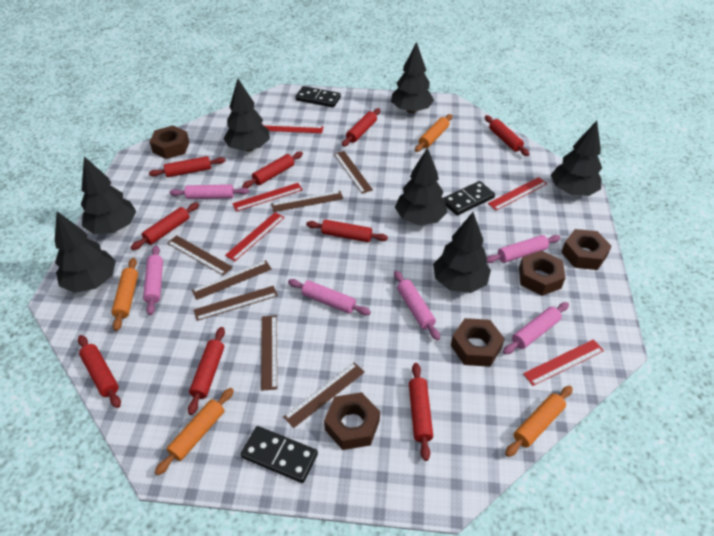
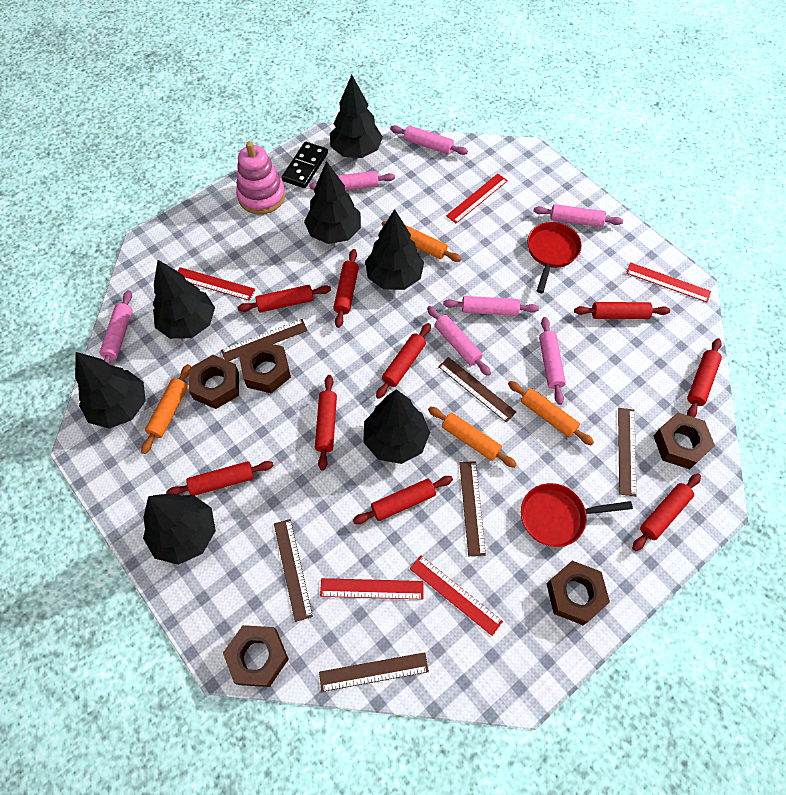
black domino: [241,426,318,483] [295,86,341,108] [443,181,495,215] = 3 -> [282,142,328,188] = 1
brown ruler: [167,235,233,276] [192,260,272,300] [194,286,278,321] [261,315,277,391] [271,191,343,212] [283,362,365,428] [334,151,373,194] = 7 -> [221,319,308,361] [274,519,313,622] [319,652,429,692] [438,357,516,422] [459,461,486,556] [618,408,637,497] = 6
pink rolling pin: [143,246,163,315] [169,184,249,199] [288,279,371,315] [394,271,440,340] [486,235,561,263] [503,302,569,355] = 6 -> [100,290,132,364] [309,171,395,190] [390,125,468,155] [427,306,491,376] [443,296,539,316] [534,204,623,227] [539,317,566,405] = 7
pink stacking toy: none = 0 -> [236,141,285,214] = 1
red pan: none = 0 -> [521,483,633,547] [527,222,582,293] = 2

